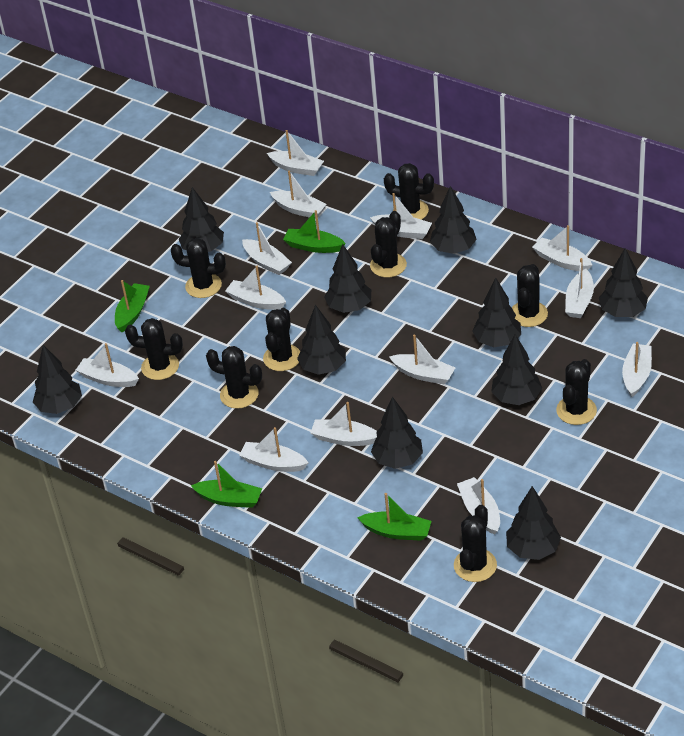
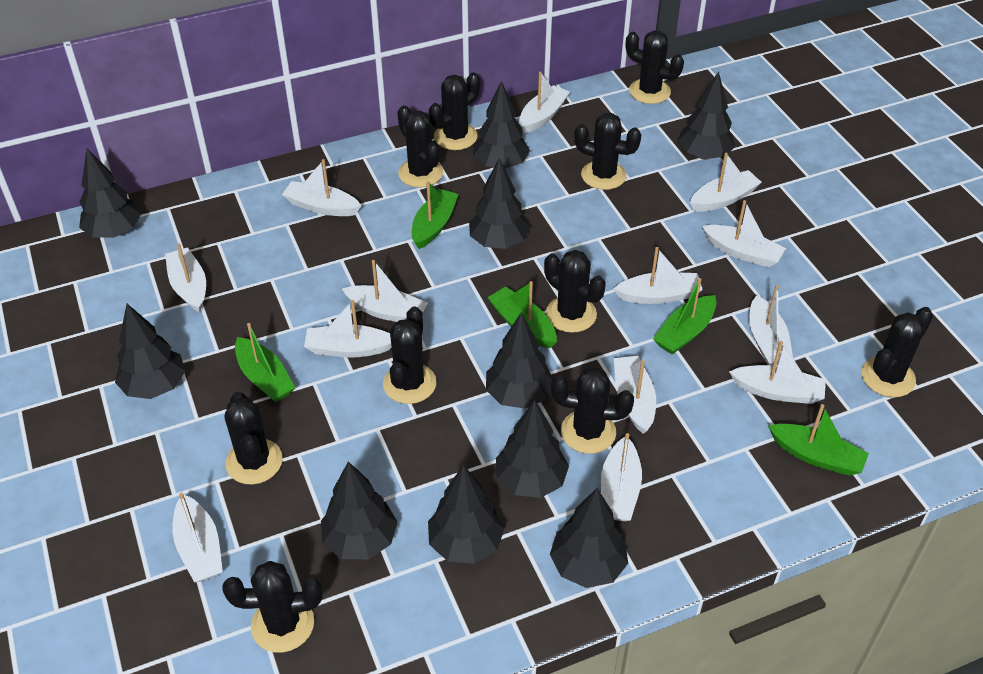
black cactus: [125,318,183,380] [171,238,226,298] [206,346,262,409] [263,308,300,371] [370,211,407,277] [384,163,434,220] [454,505,497,582] [512,264,548,327] [556,359,597,425] = 9 -> [222,561,323,653] [225,392,283,485] [383,306,437,404] [397,105,443,187] [429,72,480,150] [544,250,606,333] [551,367,634,454] [574,113,641,190] [626,30,684,104] [861,307,933,397] = 10
green boat: [115,280,150,332] [191,461,262,508] [283,210,346,253] [357,493,432,541] = 4 -> [235,323,295,402] [412,181,459,249] [487,281,557,348] [653,278,716,355] [768,404,869,476] = 5

